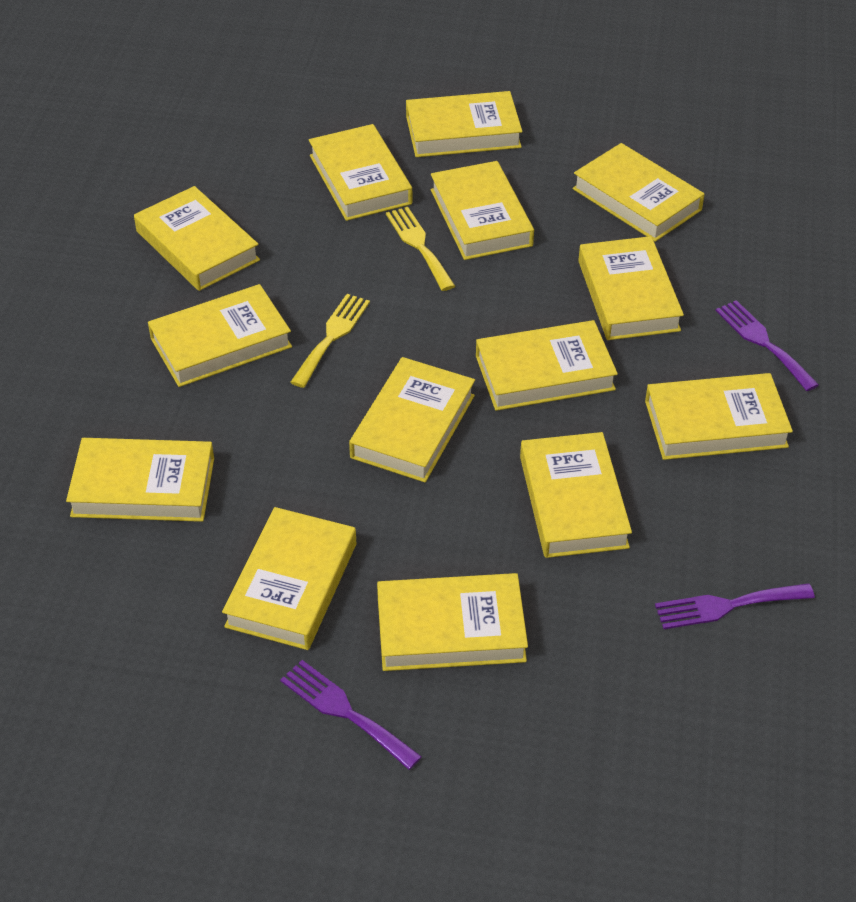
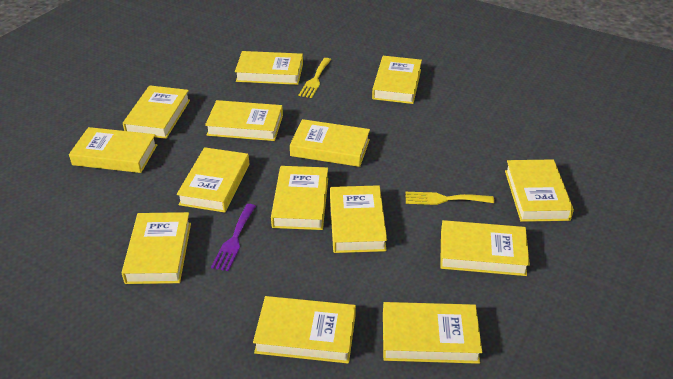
purple fork: [280,660,422,770] [655,583,815,629] [716,300,819,391] = 3 -> [211,204,256,271] = 1

